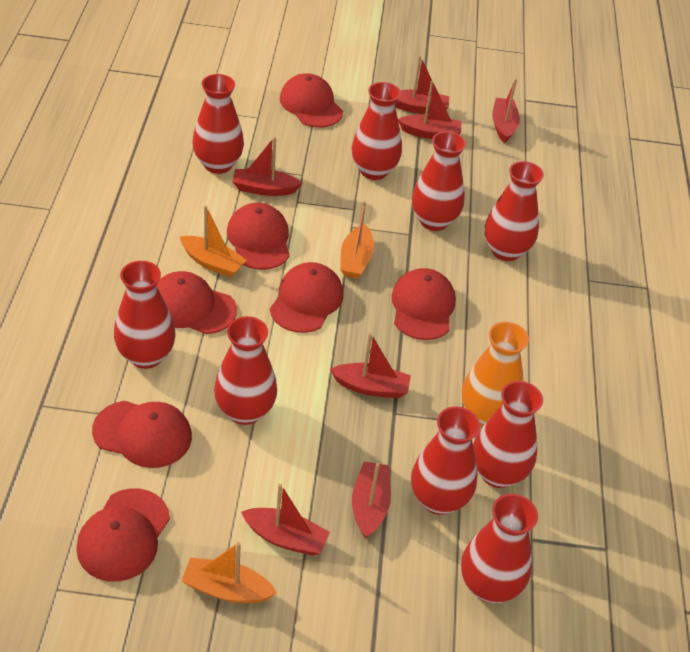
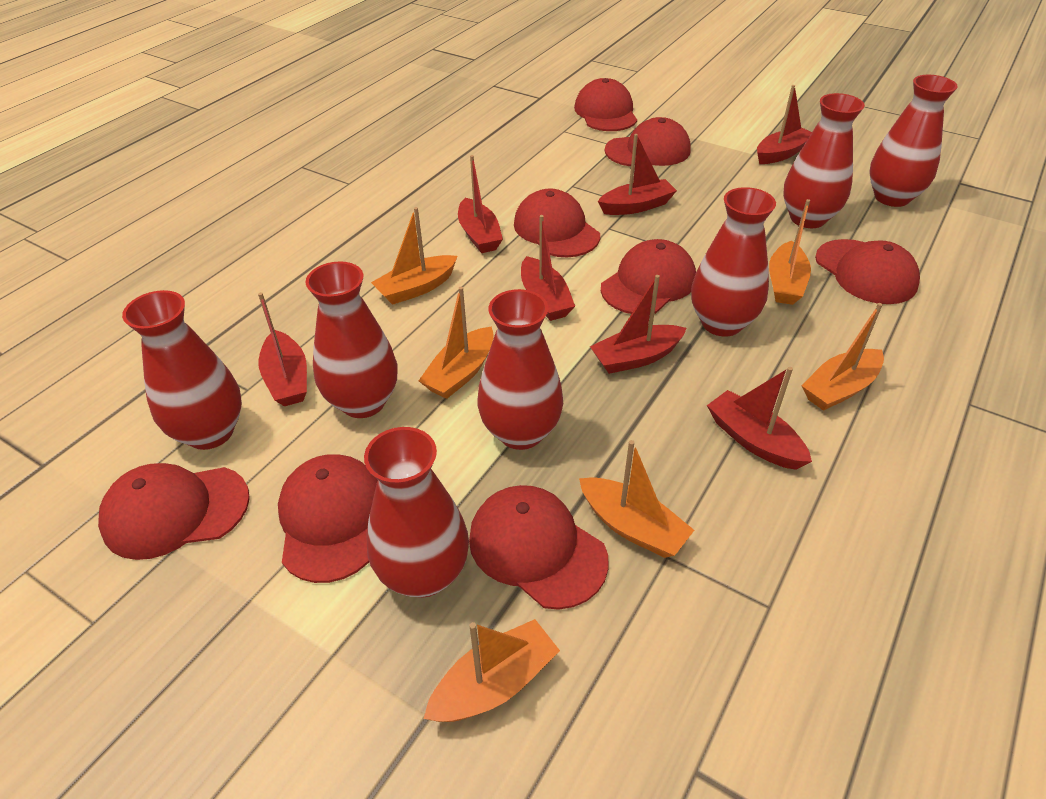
orange boat: [180,205,247,278] [182,542,277,603] [340,201,374,279] = 3 -> [371,207,457,305] [419,287,494,399] [424,619,560,722] [579,440,694,558] [769,199,811,305] [802,303,884,411] = 6
orange vase: [462,322,529,427] = 1 -> none = 0
red cap: [76,488,170,582] [92,401,192,468] [156,271,237,334] [227,203,290,270] [270,262,343,333] [280,73,343,127] [391,268,456,340] = 7 -> [98,463,250,560] [278,454,378,583] [469,485,609,610] [514,188,600,257] [574,78,637,131] [601,239,696,314] [605,117,691,166] [815,239,920,304] = 8
red vase: [114,261,176,369] [192,74,244,174] [214,316,277,425] [352,82,402,180] [411,406,480,515] [412,131,466,231] [461,494,538,603] [473,381,543,488] [485,161,544,261] = 9 -> [122,290,242,450] [306,261,398,418] [364,427,469,598] [477,289,563,450] [691,187,776,336] [783,93,865,228] [869,75,958,207] = 7

